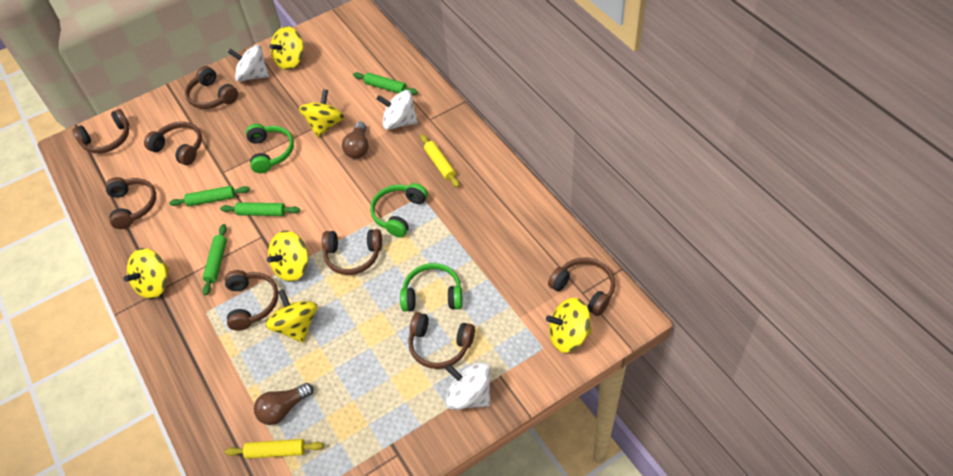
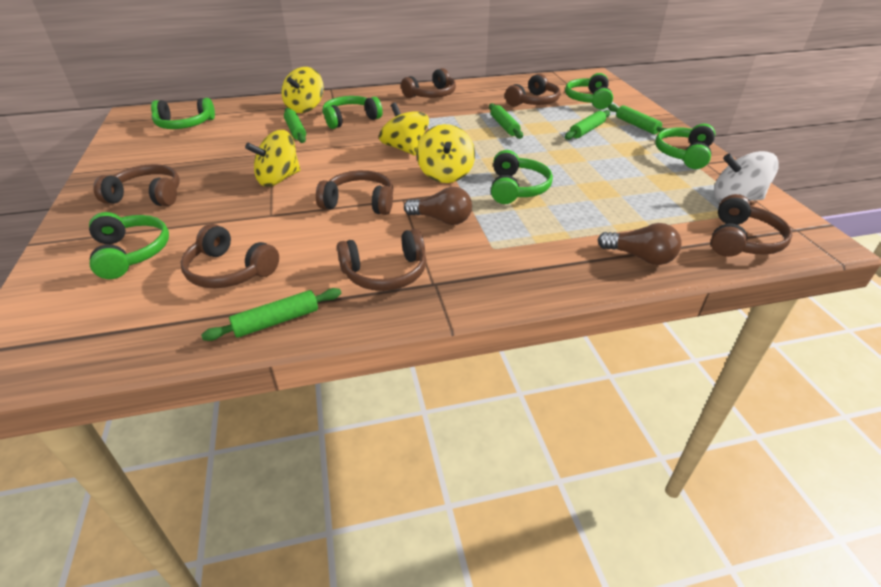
brown headphones: [72,109,129,153] [105,177,156,229] [144,121,202,165] [185,66,238,109] [225,270,279,331] [322,229,382,275] [408,312,475,369] [548,258,615,316] = 8 -> [93,164,180,206] [181,224,279,288] [316,170,393,215] [337,229,426,291] [401,68,456,98] [505,74,561,107] [711,194,792,257] = 7
green headphones: [246,124,294,173] [370,183,428,237] [400,263,462,311] = 3 -> [89,212,169,279] [151,98,215,129] [323,96,383,129] [491,150,553,204] [565,73,613,109] [655,124,715,169] = 6
green rolling pin: [169,186,250,207] [203,224,227,296] [220,202,300,216] [353,72,418,95] = 4 -> [201,288,341,341] [284,108,306,143] [489,103,523,139] [565,110,610,140] [608,104,668,134] = 5
white spinning top: [228,45,269,82] [377,90,418,130] [445,362,491,410] = 3 -> [714,151,779,201] = 1
yellow rolling pin: [225,439,324,459] [421,134,460,188] = 2 -> none = 0
yellow spinning top: [123,248,169,299] [266,289,317,343] [267,231,308,282] [270,26,304,70] [299,89,344,137] [546,298,592,353] = 6 -> [245,130,300,187] [281,67,324,113] [379,103,429,156] [416,124,475,183] = 4

